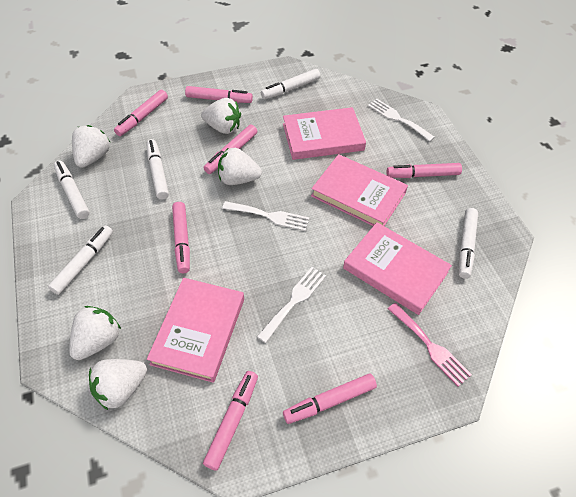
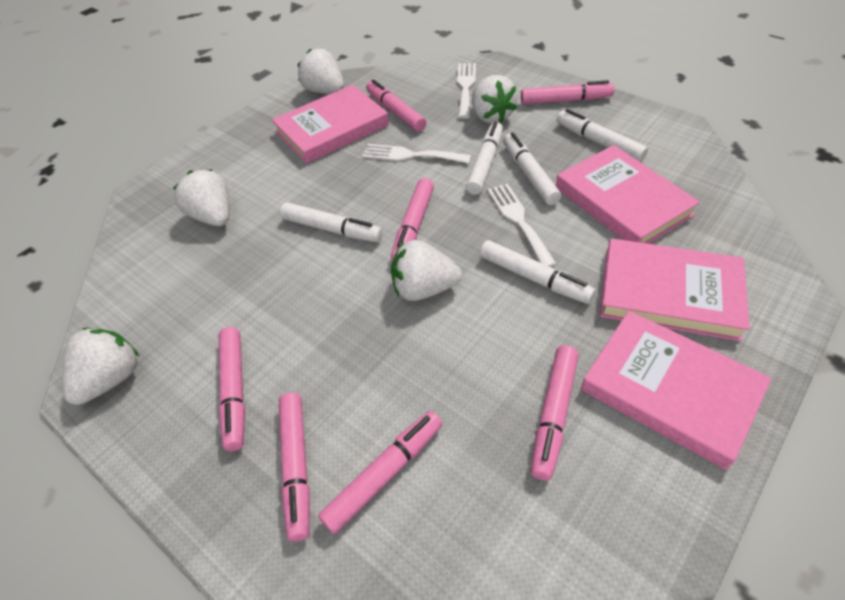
pink fork: [388,303,472,387] = 1 -> none = 0

